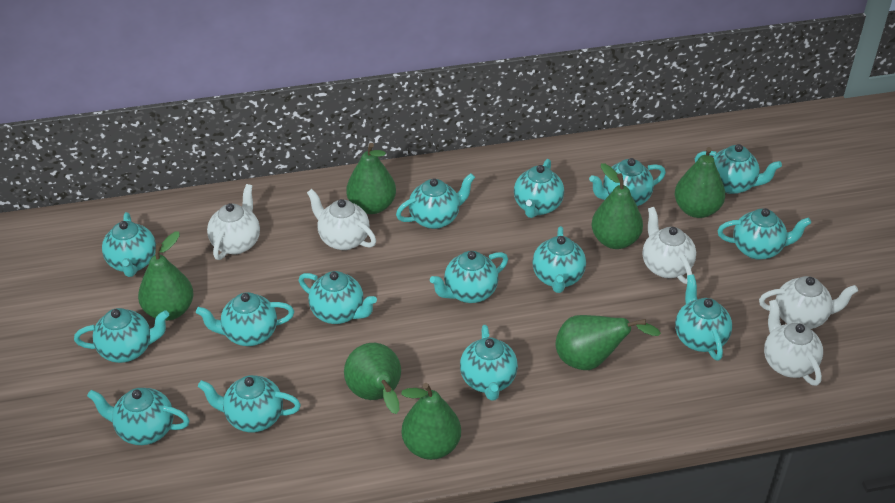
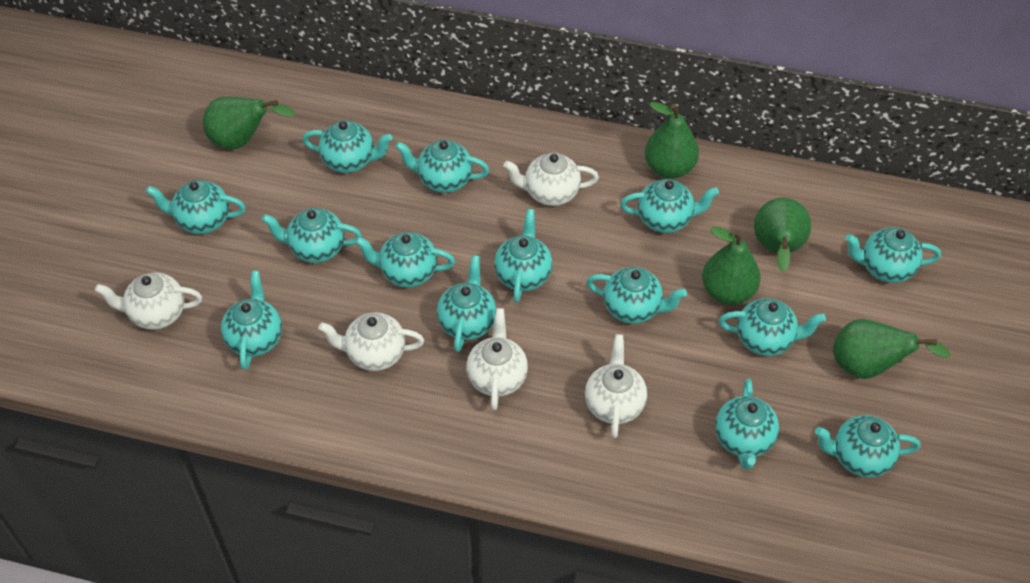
green pear: [138,232,194,321] [344,343,401,414] [346,143,396,214] [401,383,461,460] [555,315,661,370] [591,163,643,249] [675,147,725,218] = 7 -> [203,97,296,149] [644,102,699,178] [702,227,761,305] [754,198,811,272] [833,319,951,379] = 5
turquoise teapot: [74,308,169,363] [87,388,190,445] [102,212,156,277] [196,292,294,346] [198,375,301,432] [299,271,377,324] [396,173,475,229] [430,251,508,303] [460,325,518,401] [514,159,564,218] [532,226,586,293] [589,158,666,206] [675,274,732,361] [695,144,782,194] [718,208,811,260] = 15 -> [146,180,246,234] [221,271,282,370] [262,208,362,263] [302,120,392,173] [355,232,455,287] [395,140,489,193] [437,255,496,352] [494,209,552,302] [587,267,687,324] [620,179,719,233] [715,378,779,469] [719,298,826,356] [815,415,921,478] [845,228,941,283] = 14

